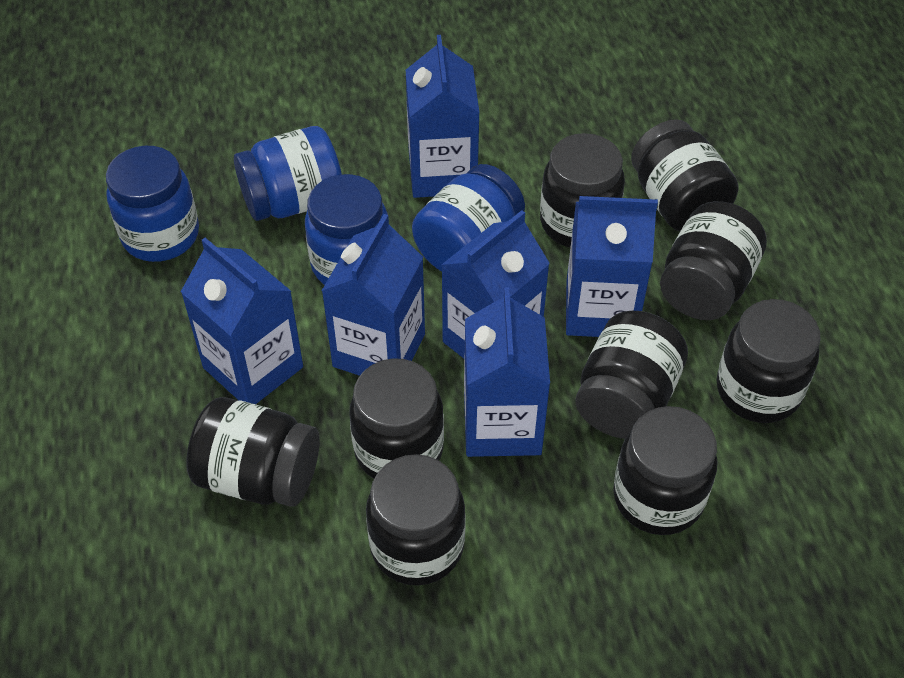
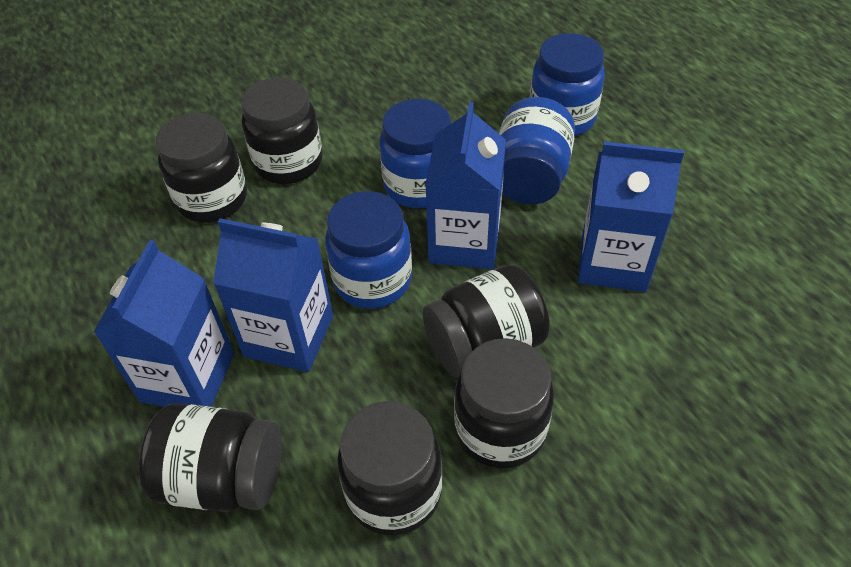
black jar: [186,397,319,507] [349,358,444,479] [366,454,466,586] [540,133,625,247] [575,311,688,439] [613,406,718,535] [631,119,738,232] [660,201,767,320] [716,299,821,423] = 9 -> [138,403,281,512] [156,113,247,223] [241,77,323,184] [337,401,442,536] [423,264,550,377] [454,338,554,469] = 6
blue carton: [181,238,303,404] [322,214,425,376] [406,35,480,198] [441,210,550,358] [464,287,550,457] [566,196,658,337] = 6 -> [94,240,234,407] [213,218,333,372] [426,102,506,269] [578,142,684,292] = 4

